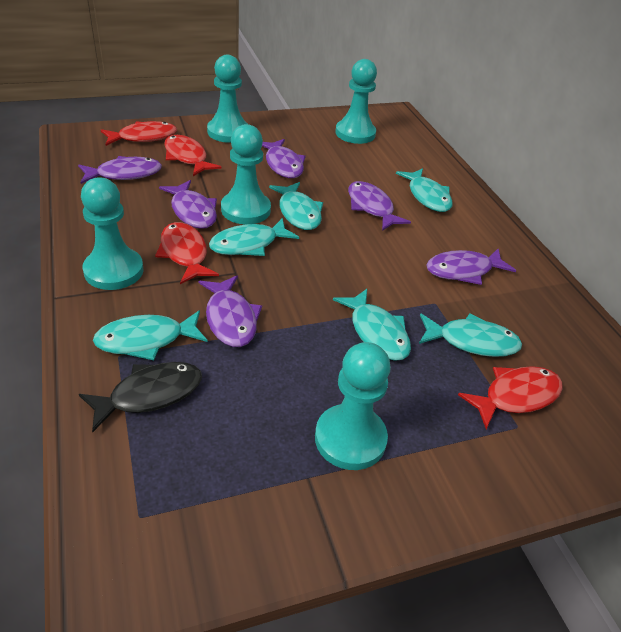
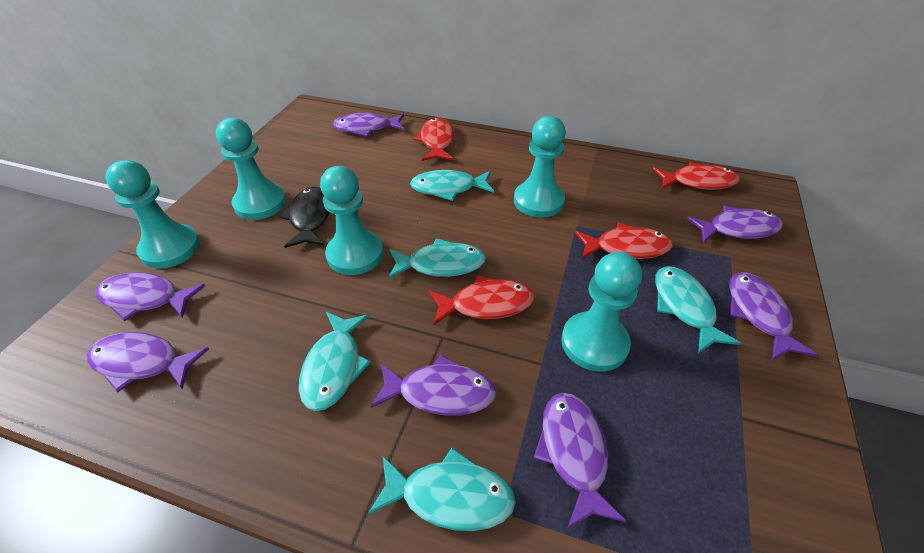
purple fish: [78,156,162,184] [159,180,217,229] [198,276,262,347] [262,139,306,178] [348,181,411,231] [426,249,516,285] = 6 -> [87,332,209,392] [96,272,205,321] [333,113,404,137] [370,355,497,416] [534,393,627,529] [686,206,783,243] [729,272,818,360] = 7
turquoise fish: [93,310,207,360] [209,218,299,256] [269,182,323,230] [333,289,411,361] [396,168,452,212] [419,314,522,357] = 6 -> [299,312,371,411] [368,448,516,531] [388,238,486,279] [410,170,494,201] [655,266,741,353] = 5

